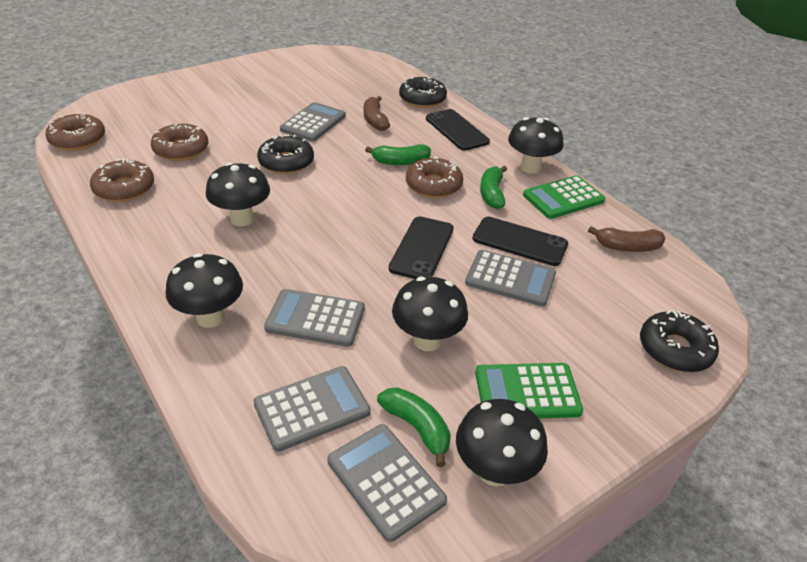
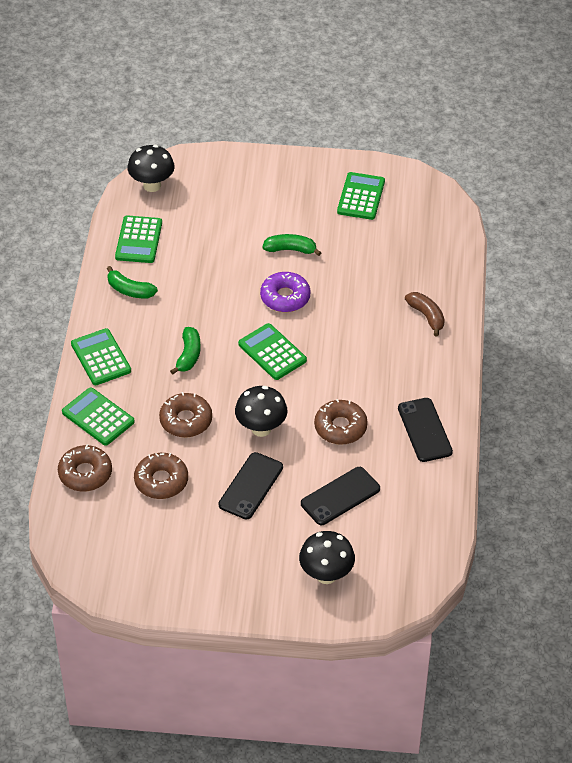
black donut: [257,135,314,174] [399,77,447,108] [640,310,719,372] = 3 -> none = 0
black mushroom: [166,253,243,328] [206,162,270,227] [392,277,468,351] [456,399,548,487] [508,117,563,174] = 5 -> [127,145,175,192] [235,386,287,437] [299,531,355,584] = 3
brown banana: [364,96,390,131] [588,226,666,252] = 2 -> [405,292,445,336] = 1
green calculator: [475,363,583,419] [523,175,605,219] = 2 -> [62,387,135,446] [71,328,131,385] [115,215,162,263] [238,323,307,380] [337,172,385,220] = 5
grey calculator: [253,366,370,452] [264,289,365,347] [280,102,346,141] [328,424,447,542] [465,250,556,306] = 5 -> none = 0
purple donut: none = 0 -> [260,272,310,312] = 1

